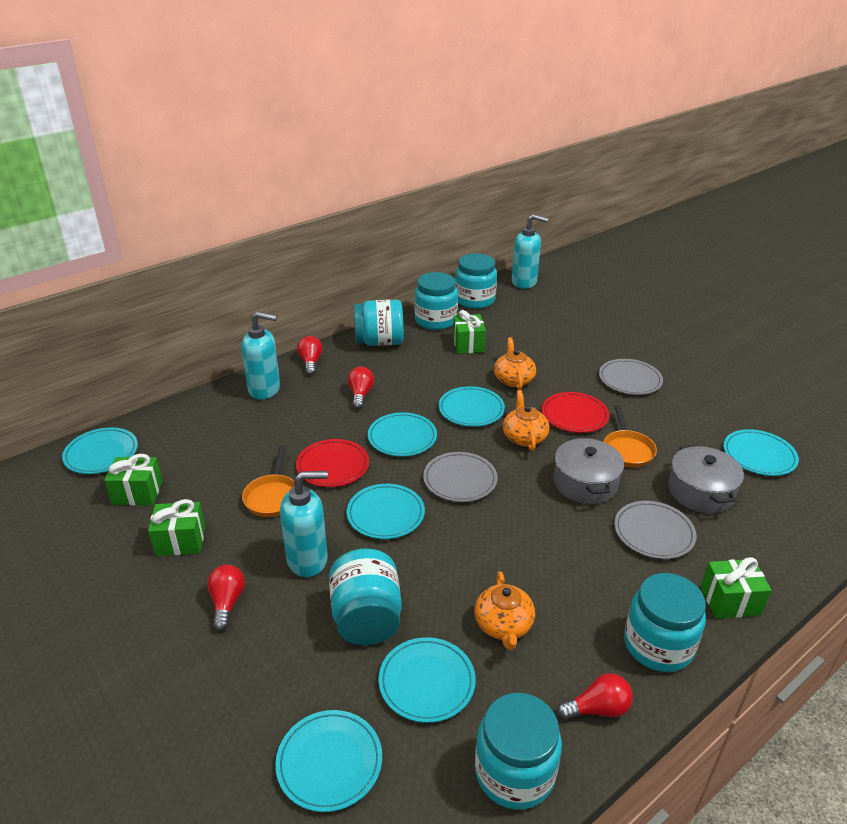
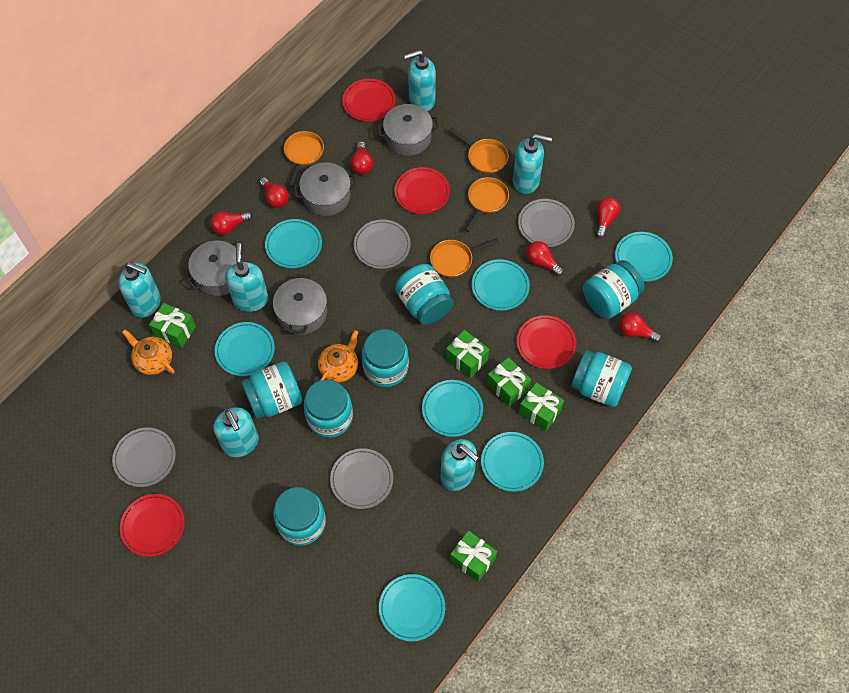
green gift: [104,454,163,505] [148,499,205,556] [453,310,486,354] [701,557,772,618] = 4 -> [149,303,196,348] [446,330,489,378] [450,530,497,582] [487,357,531,407] [518,383,564,431] = 5
grey plate: [423,452,498,502] [599,359,663,395] [614,501,697,559] = 3 -> [112,428,176,487] [330,448,393,509] [354,220,411,269] [518,199,575,247] = 4
grey pot: [554,437,624,504] [668,445,744,513] = 2 -> [186,240,245,296] [273,274,327,335] [293,162,357,216] [377,104,439,156] = 4
orange pan: [242,446,295,517] [604,405,657,468] = 2 -> [284,131,324,187] [430,238,499,278] [448,127,508,174] [465,177,509,232] = 4
orange teapot: [474,571,535,650] [494,337,536,390] [503,390,550,451] = 3 -> [122,330,174,375] [318,330,359,383] = 2
red light bulb: [207,565,245,631] [297,336,322,375] [347,367,374,409] [557,673,633,720] = 4 -> [210,211,252,235] [259,177,289,208] [350,141,373,175] [526,241,564,276] [596,197,620,238] [619,312,662,343] = 6
red plate: [296,439,369,487] [542,392,609,433] = 2 -> [120,494,185,557] [342,79,396,122] [394,167,450,214] [517,315,576,369] = 4
turquoise jar: [329,549,402,645] [354,300,404,346] [414,272,458,330] [455,253,497,309] [475,693,562,810] [624,573,706,672] = 6 -> [241,362,302,419] [273,487,326,546] [304,380,353,438] [362,329,409,387] [395,264,453,325] [571,350,632,407] [583,260,645,319] = 7
turquoise soap dispenser: [241,311,280,400] [280,471,328,577] [512,214,548,289] = 3 -> [118,262,161,318] [213,407,259,457] [225,243,268,312] [404,50,436,111] [441,439,479,491] [513,134,552,194] = 6

